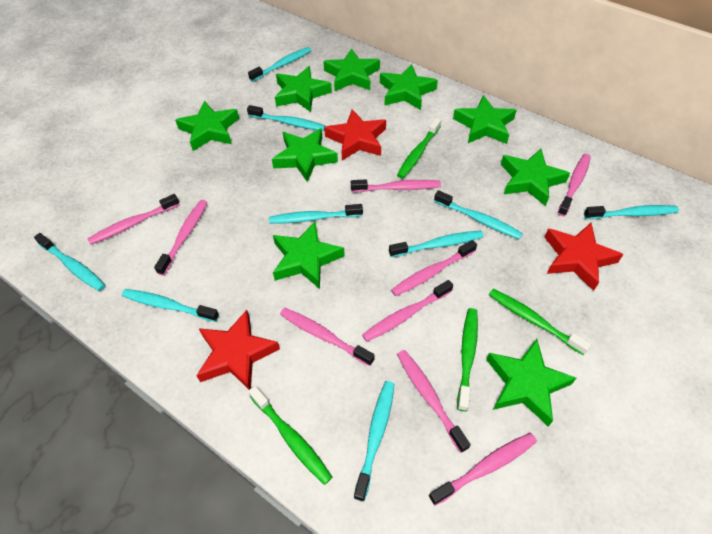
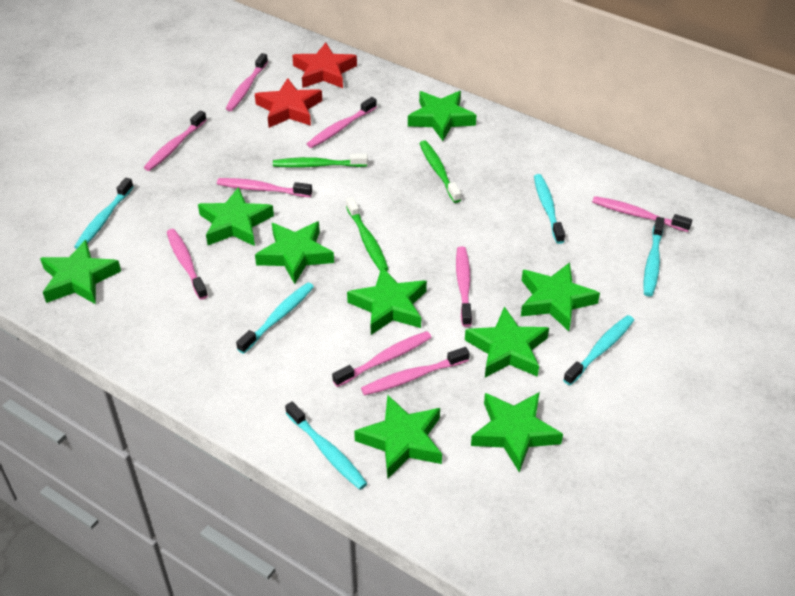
green toothbrush: [248,386,332,485] [397,118,441,179] [457,308,478,411] [489,289,591,355] = 4 -> [273,153,368,168] [346,197,388,271] [419,140,461,203] = 3
red star: [196,310,280,390] [324,109,386,160] [544,223,623,291] = 3 -> [255,78,322,128] [292,42,357,88] = 2
turquoise toothbrush: [34,233,105,291] [122,289,219,322] [247,105,326,131] [248,47,312,82] [269,204,363,224] [354,381,395,501] [389,230,484,257] [434,190,523,239] [584,205,679,219] = 9 -> [74,178,134,249] [236,282,314,354] [285,401,368,490] [534,174,565,244] [563,315,634,385] [644,217,664,297] = 6

